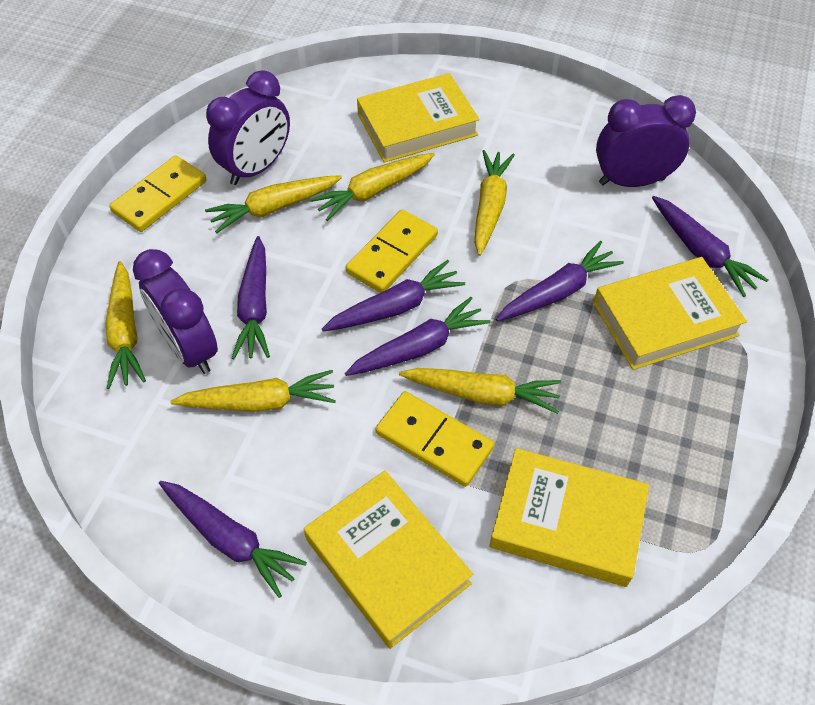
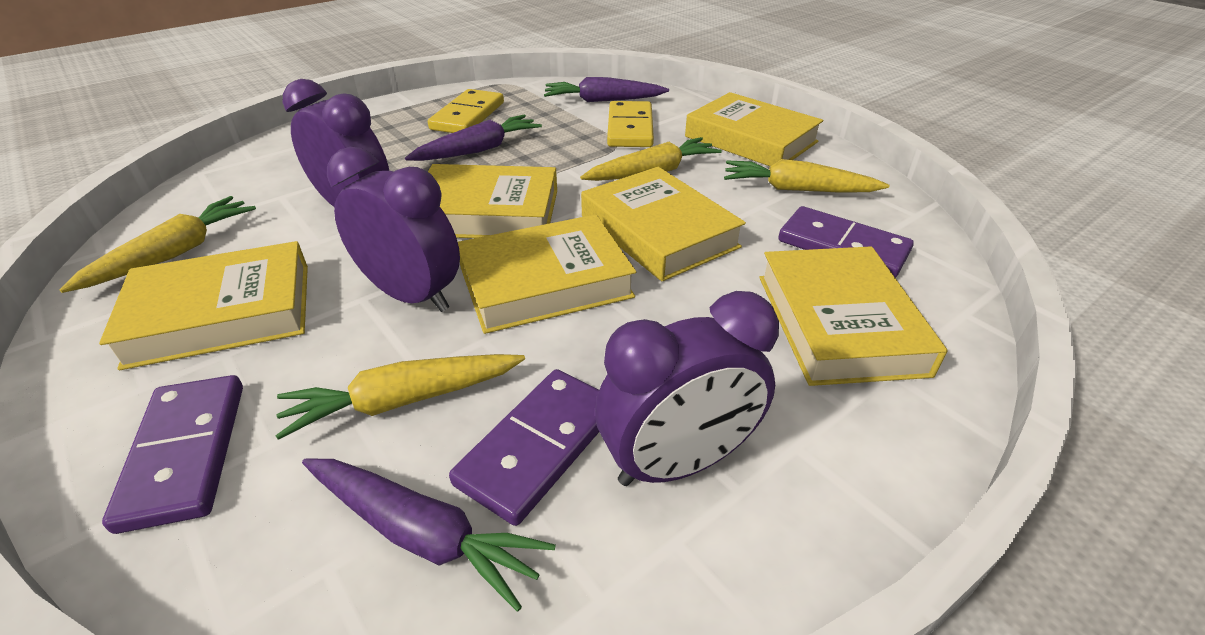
purple carrot: [159,481,307,598] [232,236,270,359] [322,260,465,331] [345,297,490,376] [496,241,624,321] [652,196,768,297] = 6 -> [302,459,556,611] [405,115,542,161] [544,77,669,102] = 3
purple domino: none = 0 -> [102,375,243,534] [449,369,599,526] [778,206,914,278] = 3
yellow book: [304,470,473,649] [357,73,480,163] [489,448,649,587] [593,257,747,370] = 4 -> [99,241,308,370] [428,164,557,238] [458,214,636,334] [581,167,746,281] [685,92,824,166] [759,246,948,386] = 6
yellow carrot: [106,261,146,389] [170,370,336,412] [205,175,342,233] [310,153,435,221] [399,368,561,414] [474,150,515,256] = 6 -> [59,196,256,293] [275,354,525,440] [580,137,722,181] [724,159,889,192] = 4
yellow domino: [109,155,207,232] [346,209,438,293] [375,391,494,487] = 3 -> [428,89,504,133] [607,101,654,147] = 2

